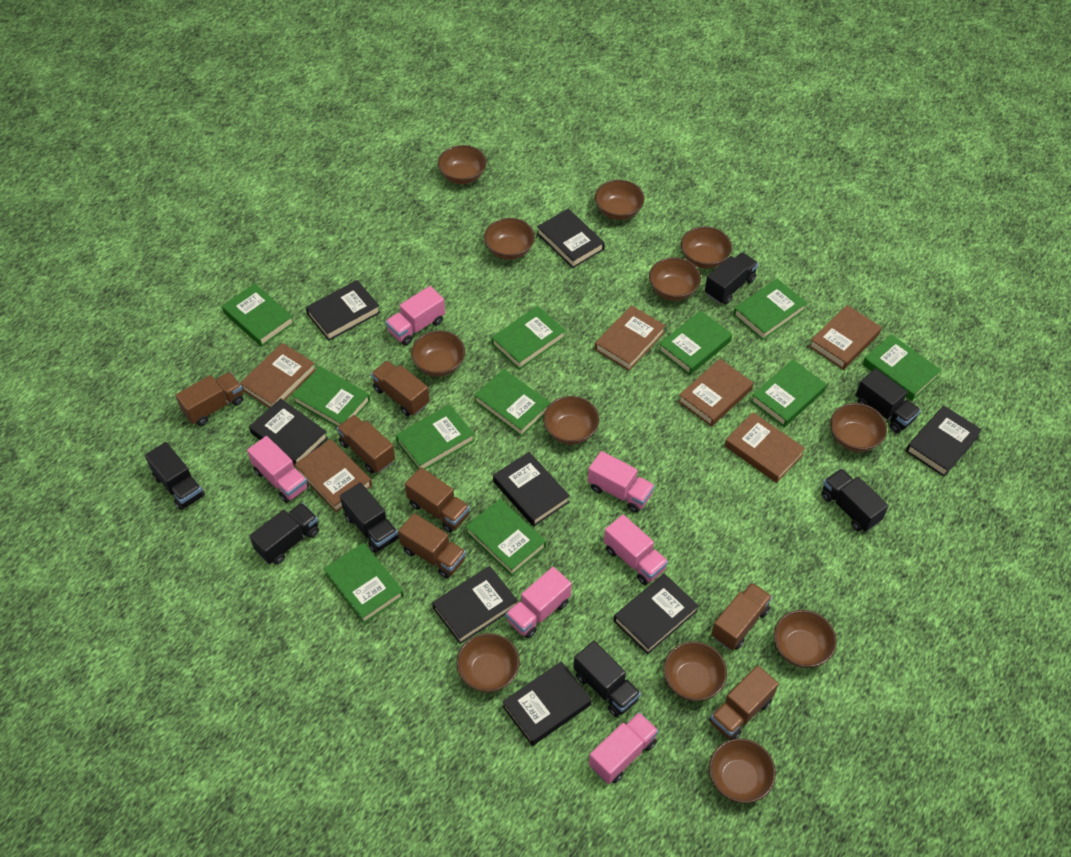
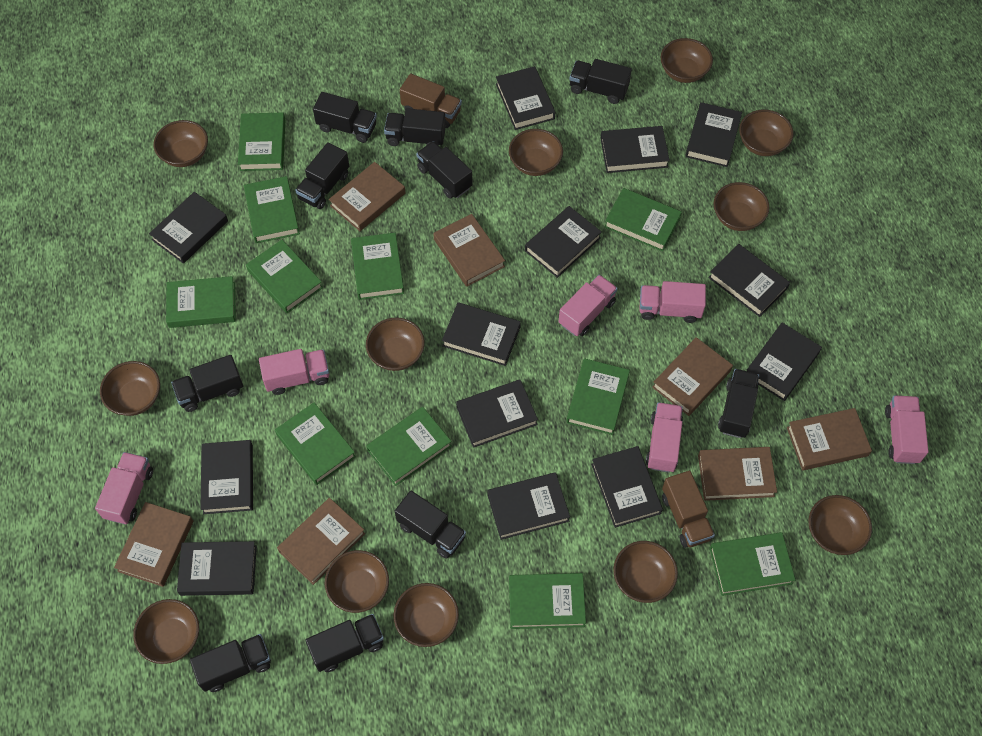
black book: [249,398,328,467] [306,280,380,341] [432,566,518,644] [493,452,570,527] [502,661,592,746] [537,209,605,268] [614,573,699,654] [906,405,982,477] = 8 -> [149,192,228,264] [177,541,257,596] [201,440,253,514] [442,302,521,366] [456,379,538,448] [487,472,570,540] [496,66,555,130] [525,206,602,278] [591,446,663,528] [600,126,670,173] [685,102,742,167] [708,244,790,317] [746,323,822,401] = 13
black truck: [145,442,205,510] [249,503,319,565] [340,482,399,553] [574,641,641,717] [705,252,758,304] [821,469,889,532] [856,368,921,433] = 7 -> [171,355,243,412] [190,634,271,692] [295,142,349,209] [305,614,384,672] [313,92,377,143] [384,108,446,146] [395,491,466,559] [416,141,473,198] [569,59,632,104] [718,369,759,438] = 10
brown book: [240,343,316,408] [294,439,372,512] [595,305,666,371] [678,359,753,427] [725,412,805,483] [809,305,882,370] = 6 -> [114,502,193,587] [277,498,365,585] [329,162,405,231] [433,214,505,287] [652,337,733,416] [698,447,777,501] [787,408,872,470] = 7
brown truck: [175,372,244,426] [337,415,395,473] [371,361,430,416] [398,513,466,579] [405,467,470,533] [709,665,779,740] [711,582,772,650] = 7 -> [400,74,462,128] [662,471,715,548] = 2

